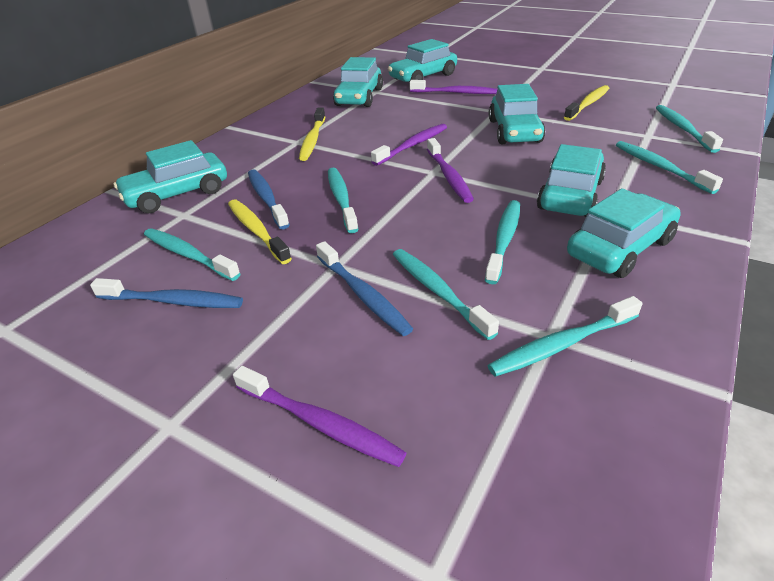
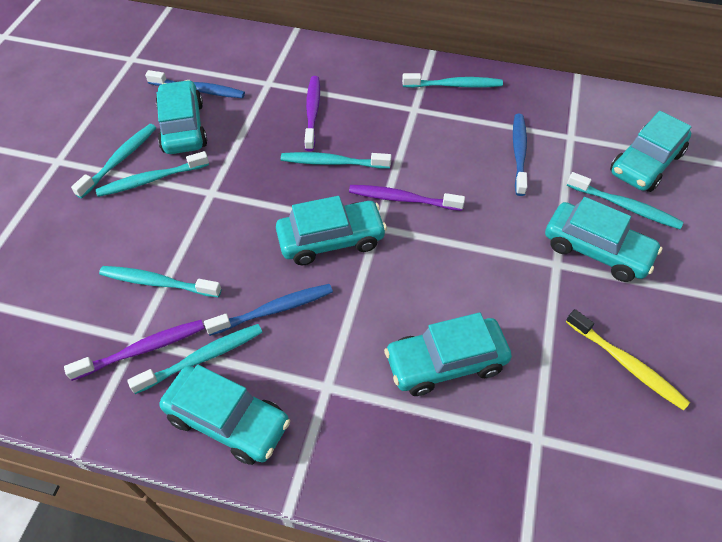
purple toothbrush: [233,366,406,467] [371,124,447,166] [410,80,497,94] [427,138,474,203] = 4 -> [64,320,205,381] [304,76,320,151] [349,185,465,211] = 3
yellow toothbrush: [228,199,292,264] [299,107,325,161] [564,85,610,121] = 3 -> [566,309,690,410] = 1

